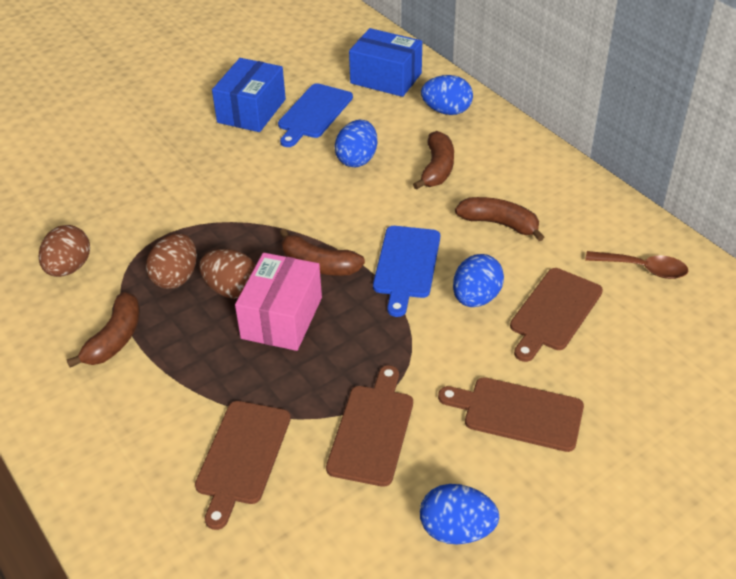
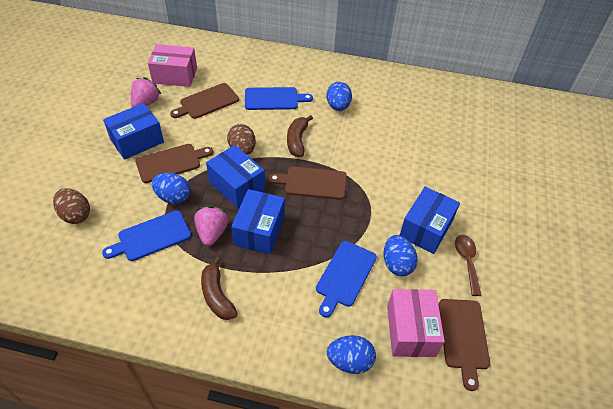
blue box: [212,58,286,132] [349,28,422,97] = 2 -> [103,103,164,160] [206,145,265,208] [231,189,285,254] [400,187,460,254] = 4
blue cutting board: [278,83,353,147] [373,226,440,317] = 2 -> [102,210,191,261] [245,87,313,110] [316,241,377,317] = 3
brown banana: [67,292,140,368] [280,229,365,276] [413,131,454,190] [455,197,544,241] = 4 -> [201,257,237,320] [287,115,313,157] = 2
brown egg: [39,225,90,277] [146,234,197,289] [199,249,256,299] = 3 -> [53,188,90,224] [227,124,256,155] = 2
pink box: [235,253,322,351] = 1 -> [148,44,197,87] [387,289,445,357] = 2
pink strawberry: none = 0 -> [131,77,161,107] [194,206,228,246] = 2

